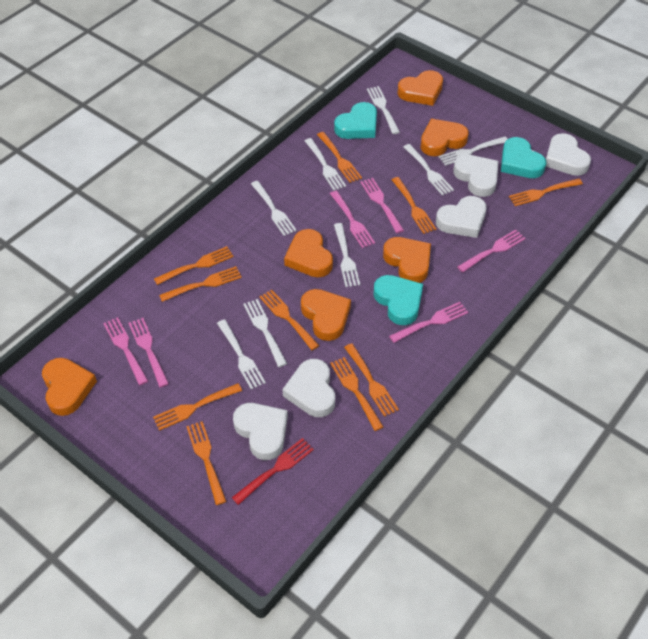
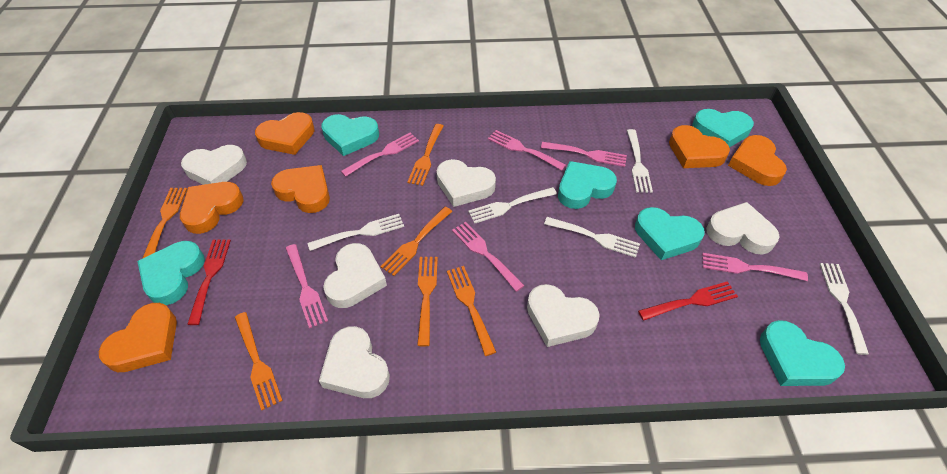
orange fork: [153,383,242,431] [154,246,234,285] [159,266,242,302] [186,421,226,505] [259,290,319,350] [317,132,362,183] [330,357,383,431] [344,344,399,417] [392,177,436,234] [509,179,583,206] = 10 -> [142,188,187,259] [235,312,283,410] [380,207,453,276] [407,124,443,186] [417,257,438,346] [447,266,496,356] = 6
red fork: [232,438,314,505] = 1 -> [187,240,231,325] [638,281,738,321] = 2
turquoise heart: [334,102,377,139] [373,275,423,325] [501,137,546,178] = 3 -> [137,241,205,305] [321,114,379,156] [558,161,617,209] [635,207,705,260] [692,109,754,148] [760,320,845,386] = 6
white fork: [217,319,266,389] [243,299,287,367] [251,181,297,236] [305,138,346,191] [334,223,360,287] [367,86,400,134] [403,144,454,196] [439,137,508,166] = 8 -> [308,214,404,251] [468,187,557,224] [544,217,640,258] [627,129,653,193] [820,263,869,355] = 5
white heart: [233,403,288,460] [282,359,335,417] [436,196,486,238] [453,155,498,197] [546,133,591,176] = 5 -> [181,145,247,185] [319,326,390,398] [323,243,387,308] [436,159,496,207] [527,284,600,347] [706,202,780,254] = 6

